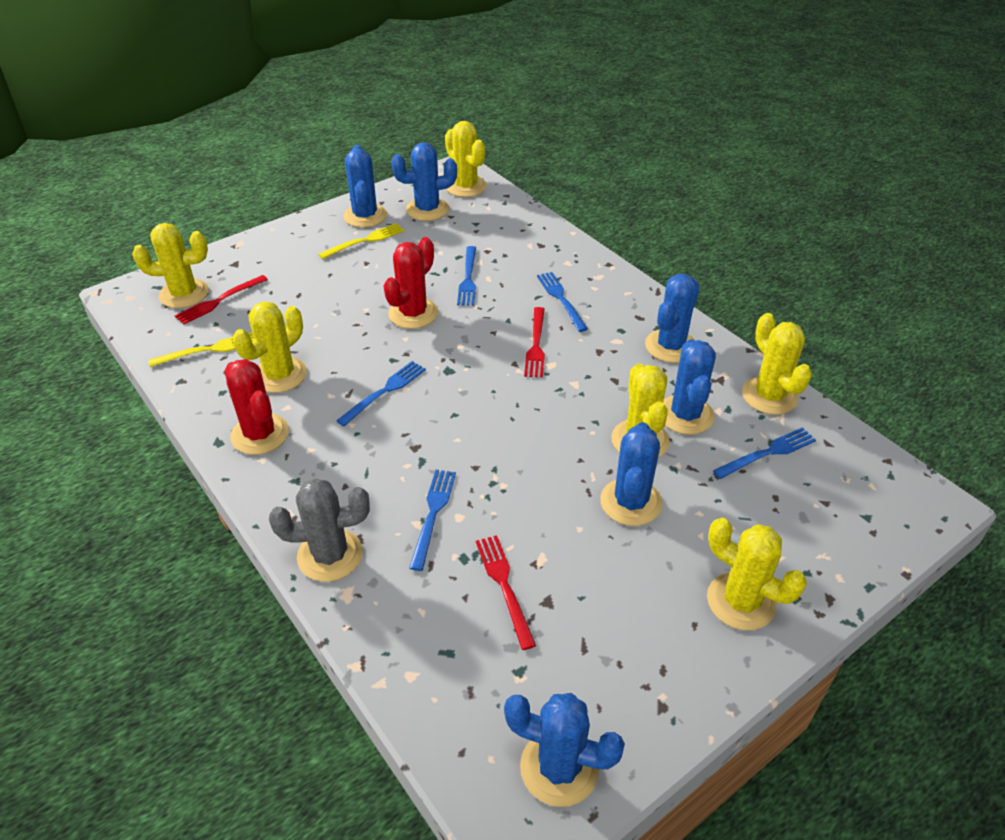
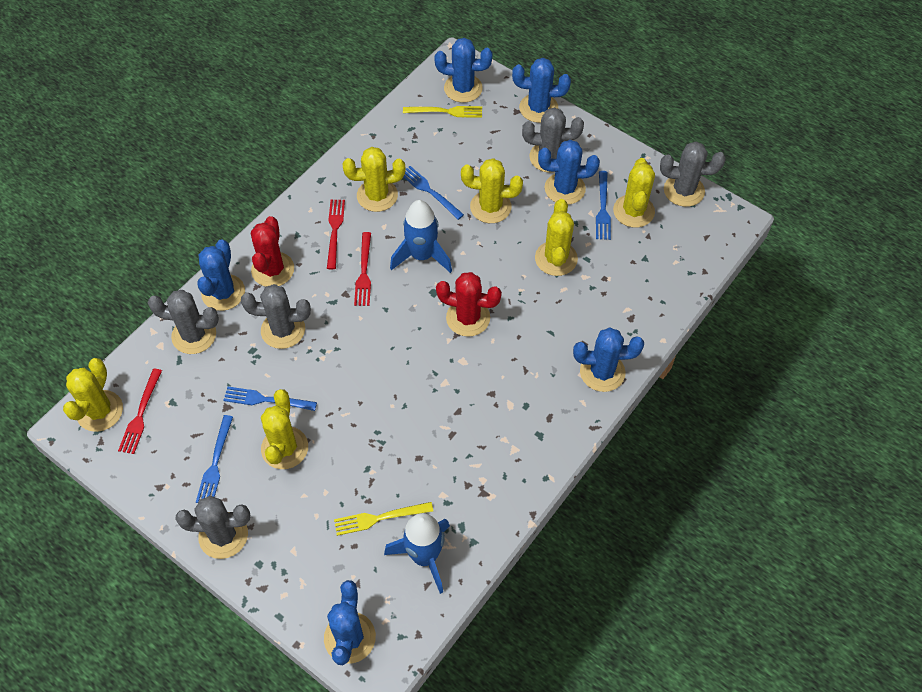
blue fork: [336,361,426,426] [409,470,456,571] [457,246,476,306] [537,272,588,332] [713,427,816,479] = 5 -> [196,415,233,503] [223,387,317,411] [403,166,464,220] [596,171,611,240] = 4
blue rocket: none = 0 -> [384,513,450,594] [390,200,452,273] = 2
grey cactus: [269,478,370,582] = 1 -> [148,290,219,354] [175,496,250,559] [241,284,311,349] [522,107,584,173] [660,142,726,207] = 5

